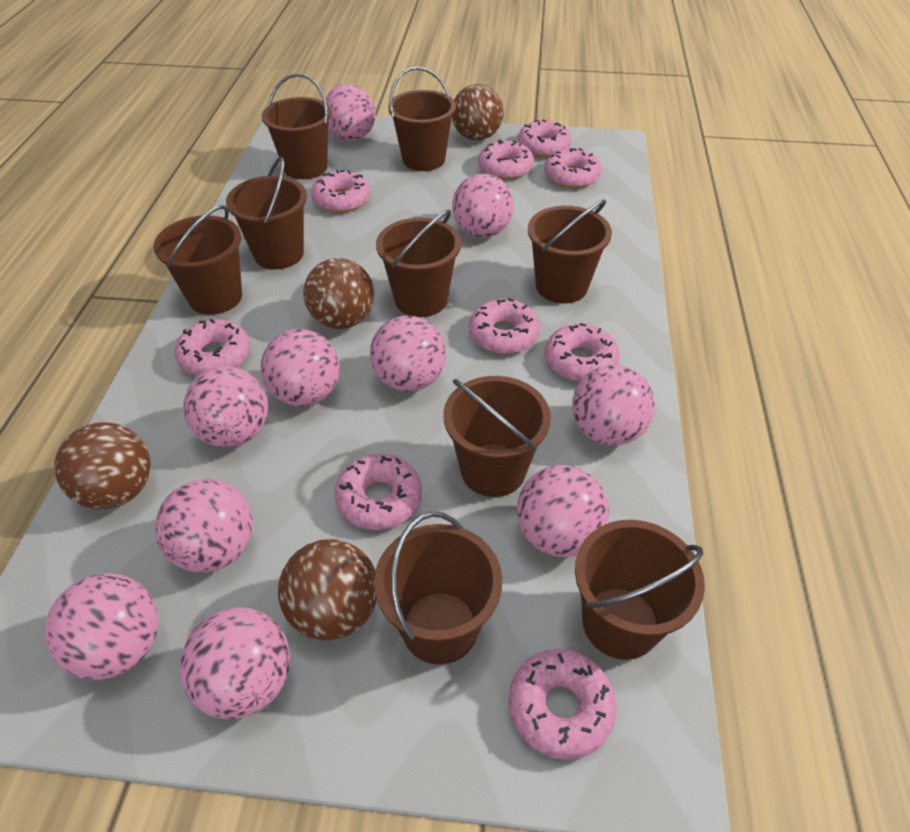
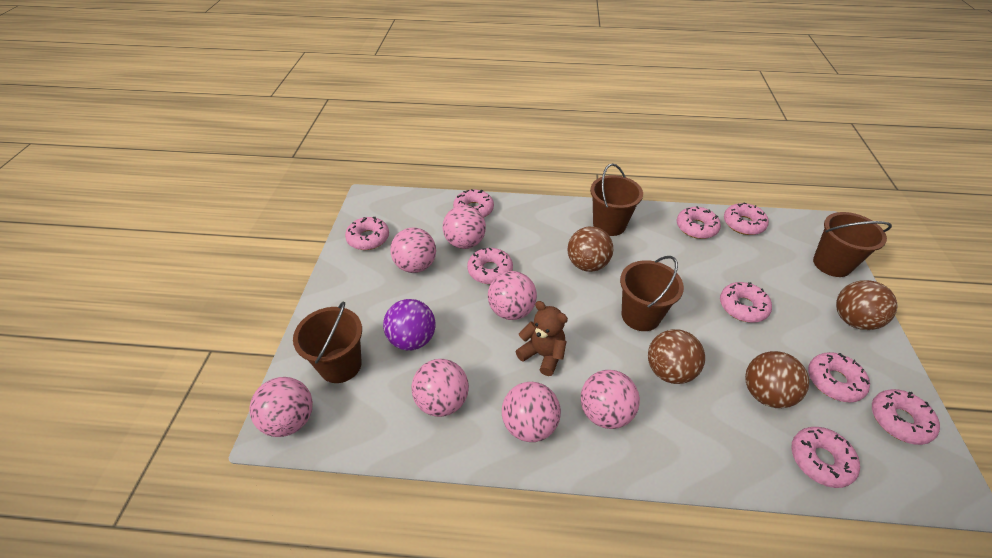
brown bucket: [153,205,242,315] [226,157,307,269] [262,74,331,179] [374,512,502,665] [376,209,461,317] [388,66,456,171] [443,376,551,497] [528,200,612,304] [575,520,705,660] = 9 -> [293,301,362,383] [590,163,643,236] [620,256,684,331] [813,212,892,277] = 4
brown teddy bear: none = 0 -> [515,301,568,376] = 1
pink ball: [45,573,158,680] [155,479,253,573] [179,608,290,720] [183,366,268,447] [261,329,340,407] [325,84,376,141] [370,316,446,392] [452,174,514,238] [517,465,609,557] [572,365,655,445] = 10 -> [250,377,313,437] [390,227,436,273] [411,359,469,417] [443,205,486,249] [488,271,537,320] [502,382,561,442] [581,370,640,429] = 7
purple ball: none = 0 -> [383,299,435,350] = 1

